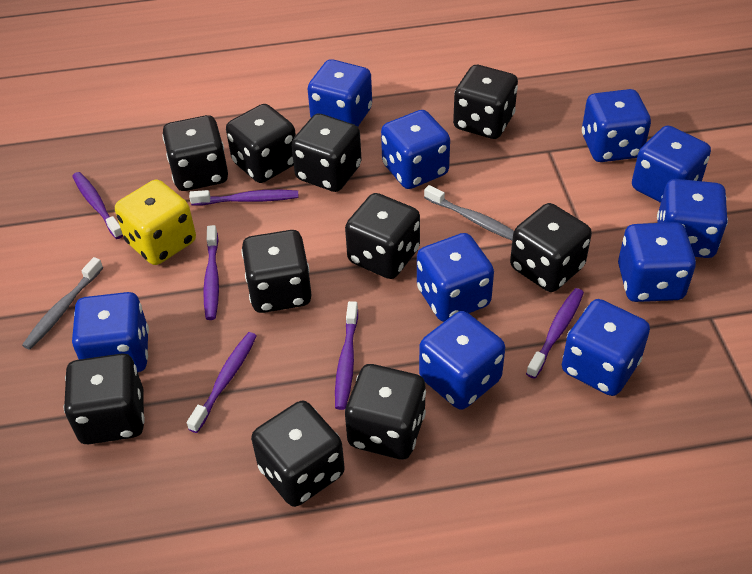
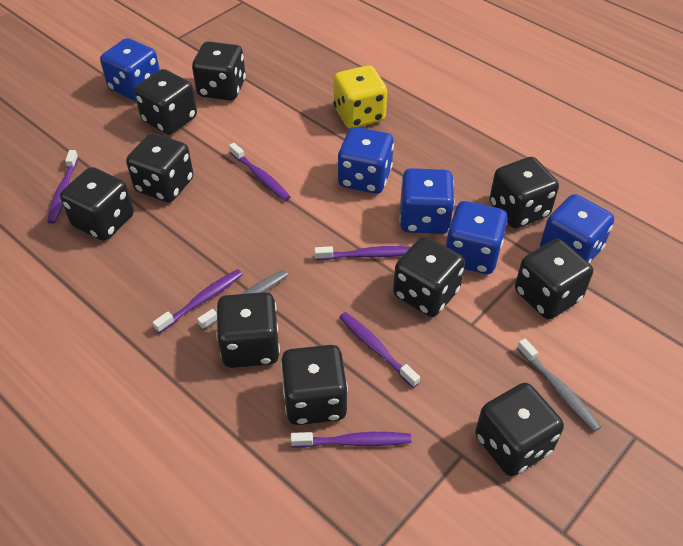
blue dice: [72,292,149,372] [308,59,372,127] [381,110,450,189] [417,233,494,322] [419,311,505,410] [562,299,650,396] [582,89,651,162] [618,222,696,302] [632,126,711,203] [657,179,728,258] = 10 -> [100,38,160,101] [337,127,394,194] [399,168,455,234] [446,201,508,274] [540,194,614,263] = 5

